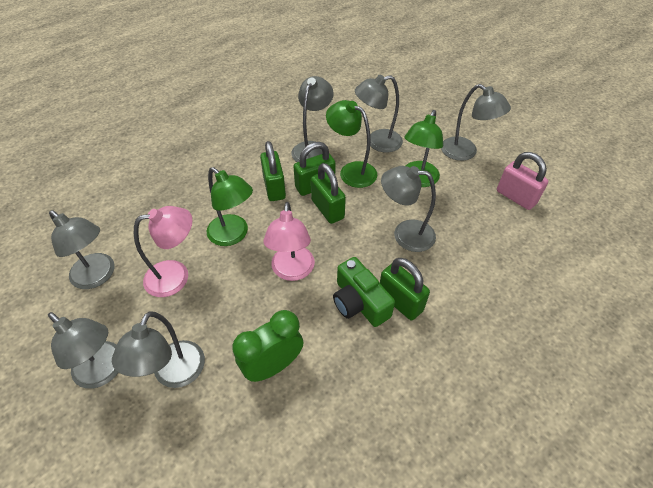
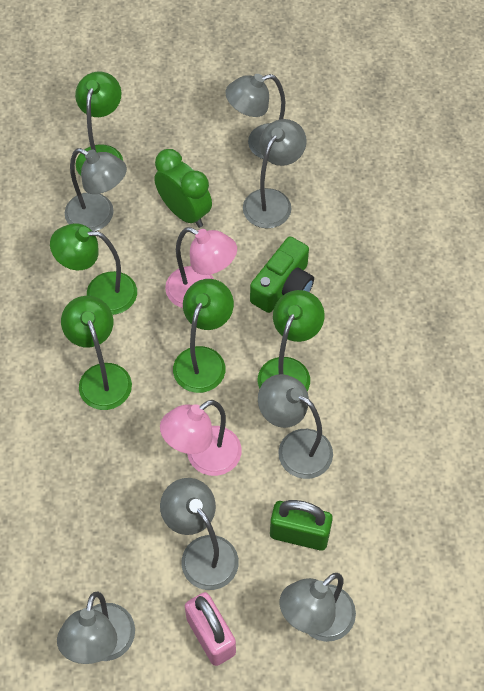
green lamp: [207,167,253,246] [326,100,377,188] [405,110,443,187] = 3 -> [50,224,137,315] [61,296,132,410] [75,71,123,176] [173,279,234,393] [258,290,325,391] = 5
green padlock: [260,141,286,201] [293,142,336,196] [311,163,346,224] [380,258,430,320] = 4 -> [270,500,333,551] = 1

